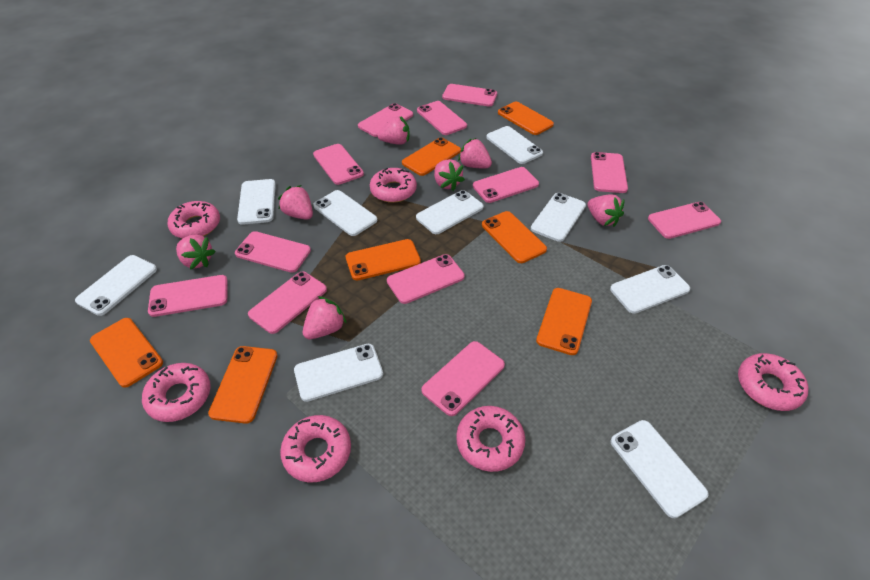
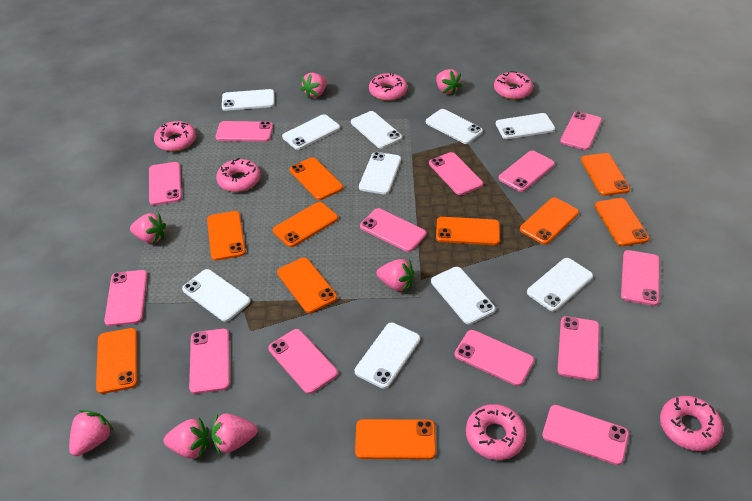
orange phone: [90,318,163,388] [208,346,278,424] [346,239,421,280] [402,137,461,176] [482,211,547,263] [498,102,554,135] [536,288,592,355] = 7 -> [96,328,138,394] [207,211,246,261] [273,202,338,247] [277,257,337,313] [290,157,343,200] [355,419,436,460] [436,217,500,245] [520,198,579,245] [581,153,630,196] [595,198,650,246] = 10
pink phone: [148,275,228,317] [235,231,311,273] [248,271,327,334] [313,144,364,185] [358,103,413,137] [387,254,465,304] [417,101,467,135] [421,341,505,416] [442,84,497,107] [473,167,539,203] [591,152,628,193] [648,202,721,239] = 12 -> [104,270,148,326] [149,162,182,205] [189,329,230,394] [215,121,273,142] [269,329,338,394] [360,208,426,252] [429,152,483,195] [455,330,534,386] [499,151,555,192] [542,405,629,465] [557,316,600,381] [560,111,602,150] [621,250,660,306] = 13
white phone: [75,255,157,316] [237,179,276,225] [294,344,383,402] [313,190,377,236] [416,190,483,234] [487,126,543,164] [531,193,586,242] [610,265,690,314] [611,420,709,518] = 9 -> [182,269,250,322] [222,89,275,111] [282,114,340,150] [351,111,402,149] [355,323,420,389] [359,152,401,195] [426,109,483,144] [431,267,495,325] [496,113,555,139] [527,258,593,311] = 10

